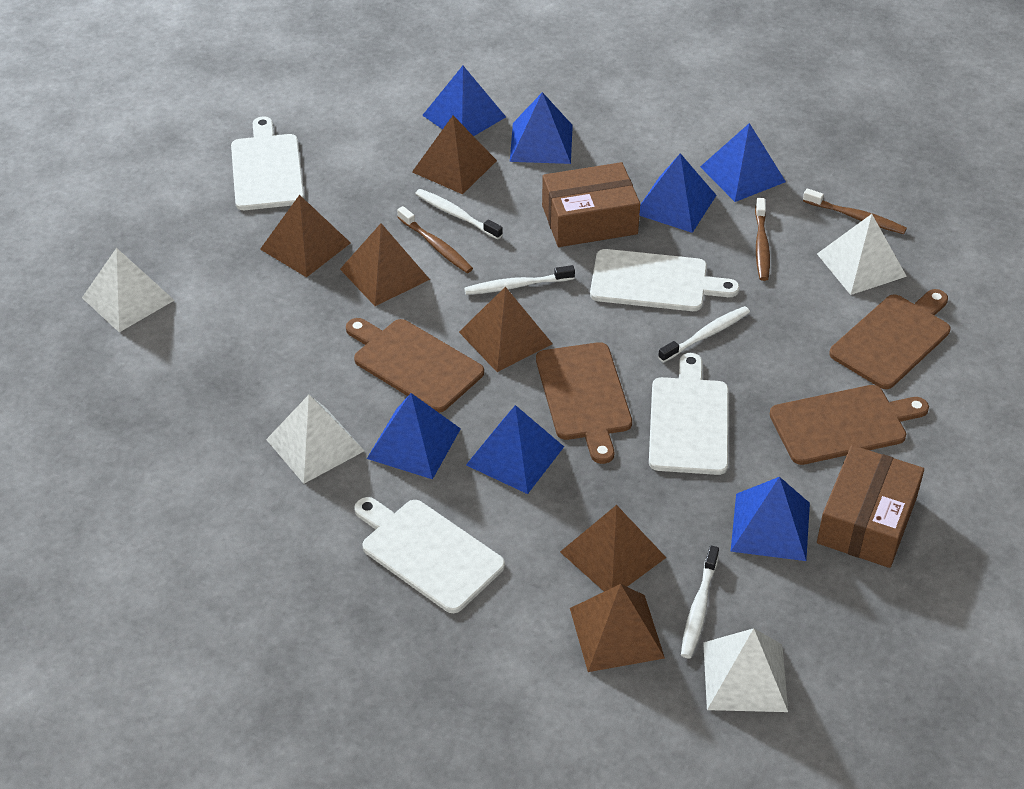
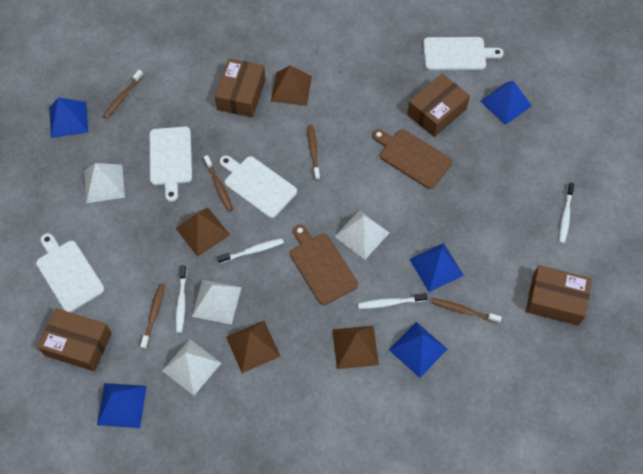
blue pyramid: [367,393,461,479] [422,66,506,136] [466,405,564,494] [510,92,573,164] [639,153,716,233] [700,123,786,202] [731,477,810,561] = 7 -> [49,97,88,138] [97,383,147,428] [389,322,447,378] [409,243,464,292] [481,81,532,125] = 5
brown box: [542,162,640,247] [817,445,924,568] = 2 -> [37,309,112,371] [215,58,266,117] [407,74,470,137] [526,265,592,326] = 4
brown cutting board: [346,318,484,413] [536,342,632,464] [770,385,929,465] [829,289,950,389] = 4 -> [290,225,358,305] [372,129,452,189] = 2
brown pyramid: [260,195,351,277] [340,223,430,306] [412,116,497,194] [459,287,553,372] [560,505,666,592] [570,584,665,672] = 6 -> [176,208,230,257] [226,321,280,373] [271,66,312,106] [332,326,379,369] = 4
brown toothbrush: [397,206,473,273] [755,198,770,281] [803,188,907,234] = 3 -> [103,70,143,119] [140,284,165,349] [204,155,233,211] [308,125,320,181] [432,298,502,324] = 5

